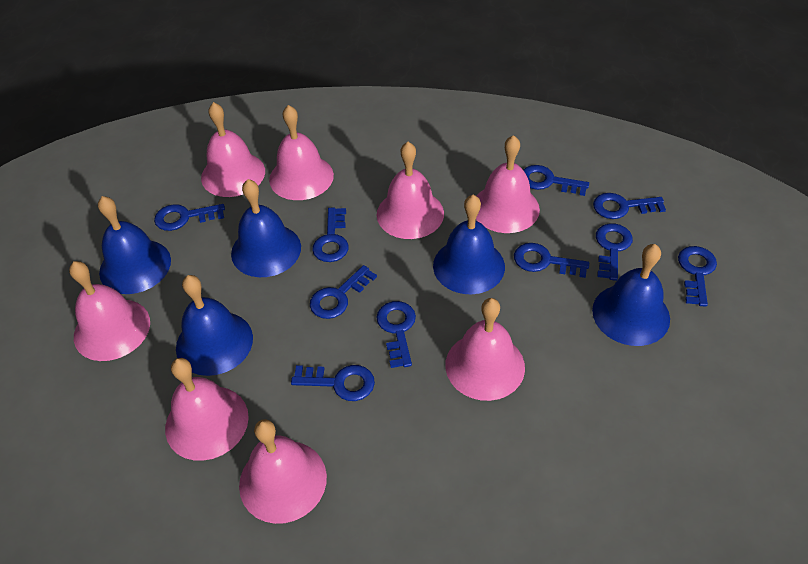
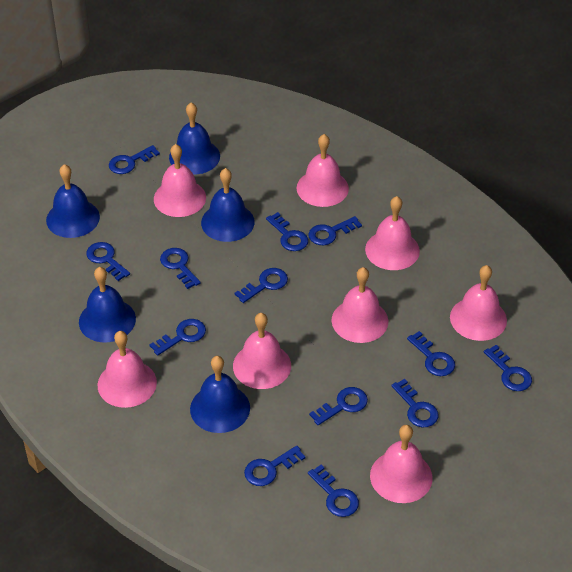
blue key: [154,204,225,231] [291,365,375,401] [310,265,377,319] [312,208,349,262] [376,301,416,368] [514,243,589,278] [523,165,589,196] [593,193,666,219] [596,223,633,281] [678,246,717,307] = 10 -> [86,242,130,281] [109,145,160,174] [149,319,206,356] [160,248,201,289] [235,268,288,303] [244,446,306,486] [266,212,308,251] [308,216,362,245] [308,465,359,517] [309,387,368,425] [391,379,438,428] [407,331,455,376] [484,345,532,391] = 13

